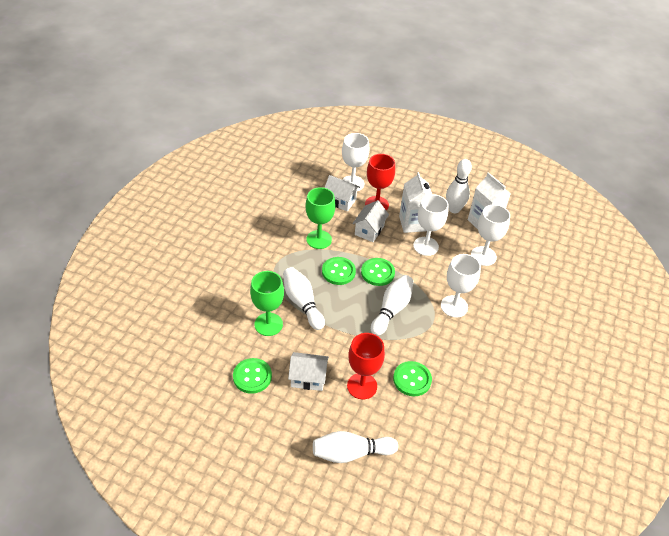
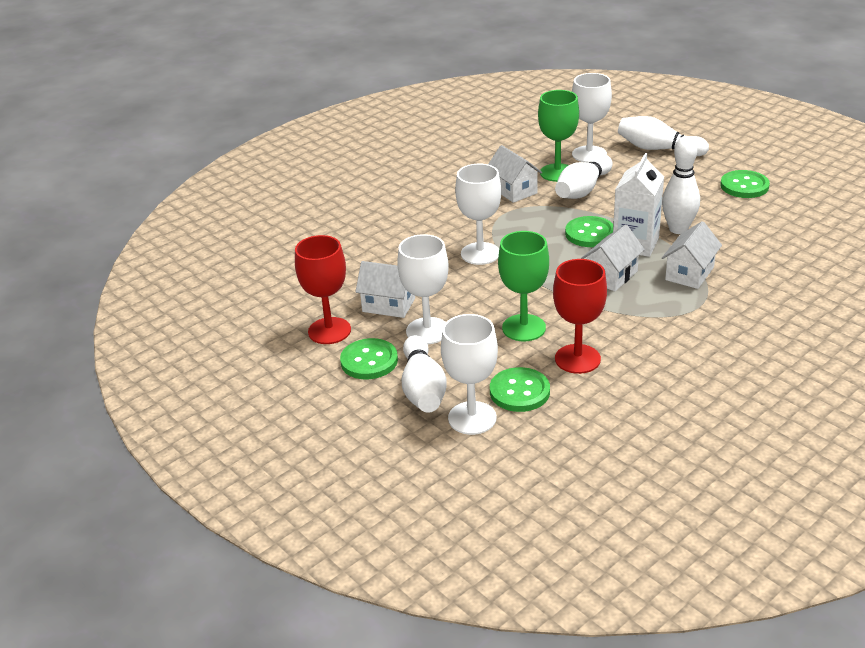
white carton: [399,172,432,233] [468,172,511,229] = 2 -> [613,153,664,257] = 1
white house: [288,352,329,391] [324,175,360,211] [352,200,389,242] = 3 -> [355,261,415,318] [488,145,542,203] [581,225,645,291] [662,221,722,289] = 4

